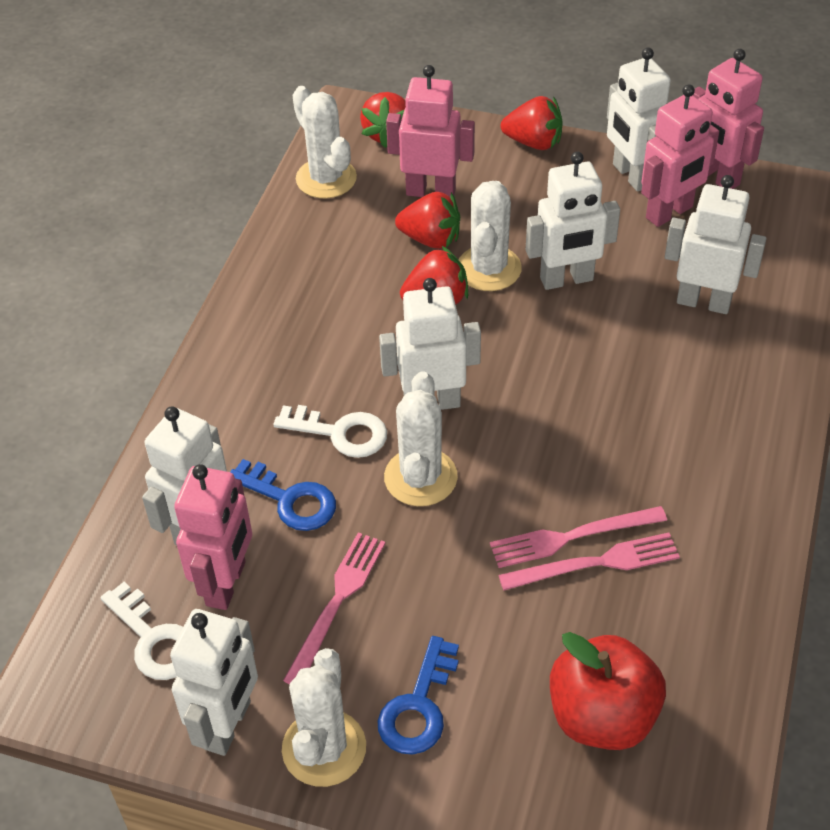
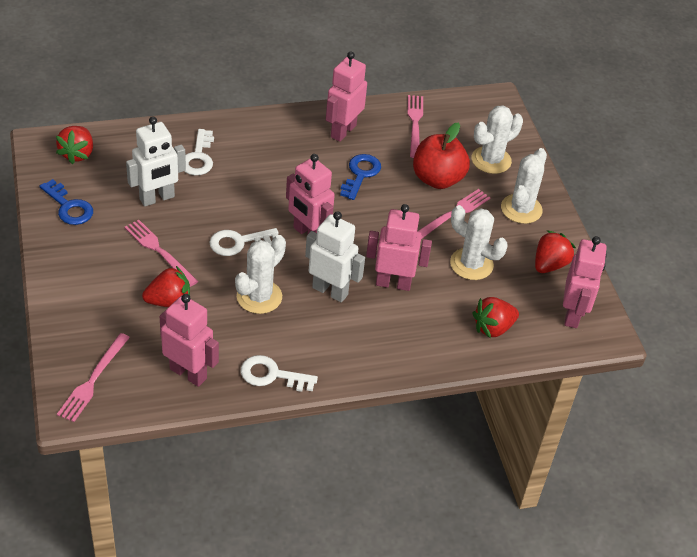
pink fork: [283,532,385,684] [490,506,667,568] [498,532,680,591] = 3 -> [57,333,130,422] [125,220,198,287] [407,95,423,158] [417,189,490,239] = 4
pink robot: [174,464,252,610] [386,65,475,197] [641,84,719,227] [693,49,764,189] = 4 -> [160,294,219,387] [286,154,335,235] [326,52,367,142] [366,204,432,291] [563,236,607,328] = 5
white key: [100,582,183,680] [273,405,387,458] = 2 -> [184,129,214,175] [209,228,279,256] [241,355,318,392] = 3
white robot: [142,406,227,545] [170,609,258,756] [379,278,481,410] [526,152,620,290] [607,47,671,192] [665,175,767,314] = 6 -> [126,116,186,207] [305,211,365,302] = 2

